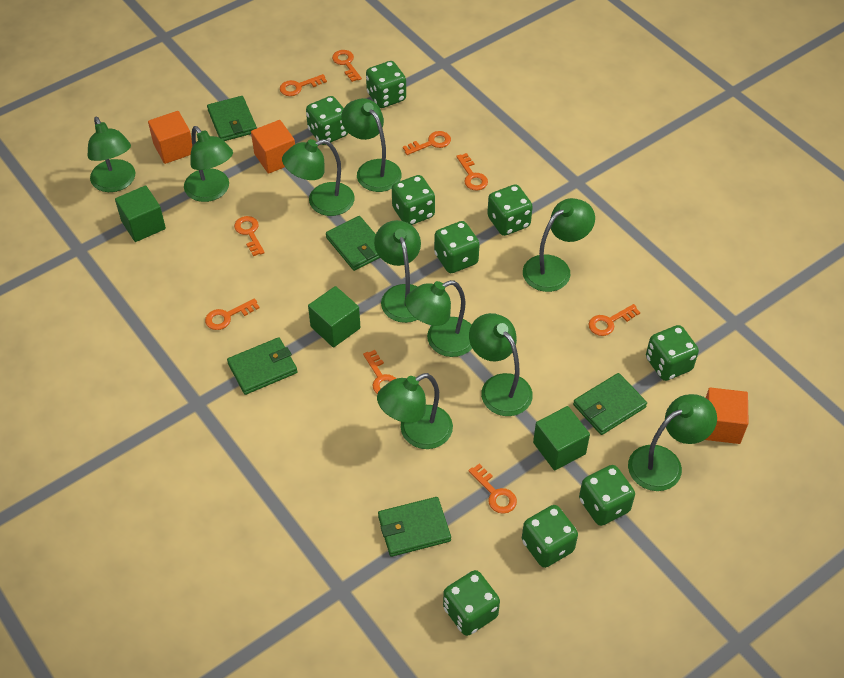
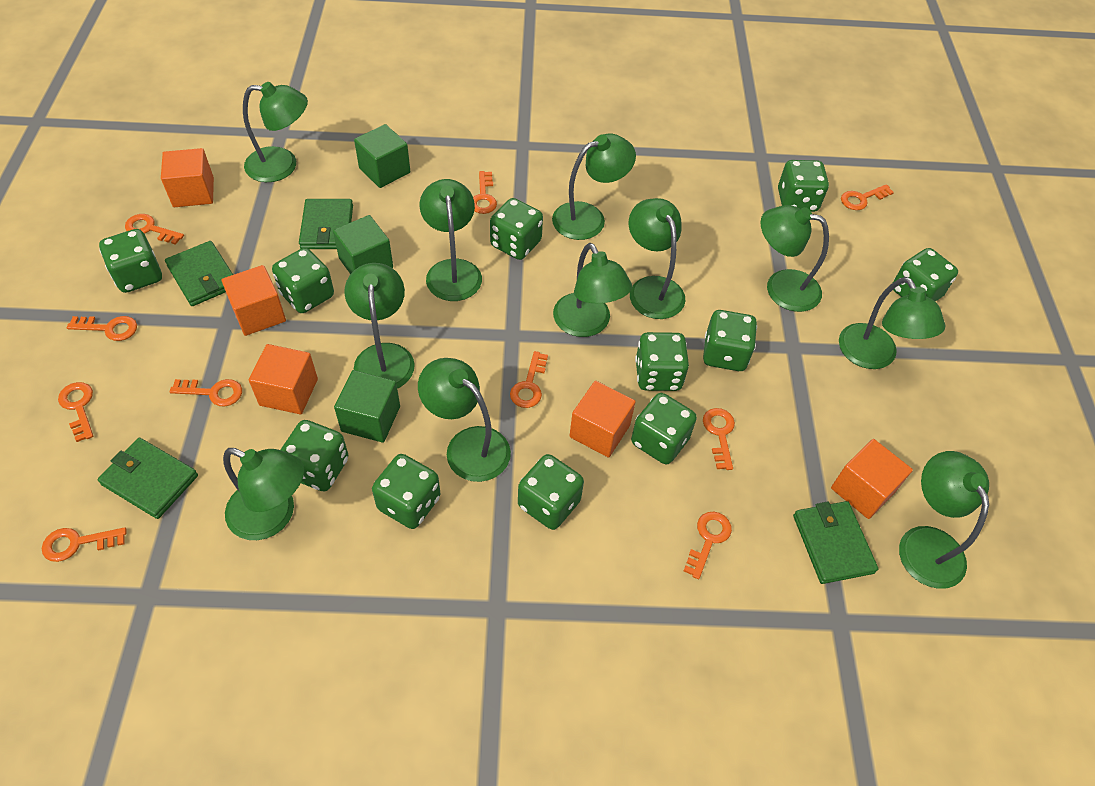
green dice: [306,96,348,145] [366,61,406,108] [392,175,435,225] [434,221,480,273] [443,570,500,636] [487,184,533,236] [522,505,578,568] [579,465,635,526] [646,325,699,381] = 9 -> [99,229,162,293] [272,248,334,313] [281,420,349,492] [372,454,441,529] [490,198,543,260] [518,454,584,530] [631,393,697,464] [635,332,689,391] [703,310,757,371] [778,160,829,212] [893,248,958,302] = 11
green lamp: [88,117,135,192] [184,126,233,202] [282,139,355,216] [341,98,402,192] [374,220,421,323] [377,373,453,449] [405,280,472,357] [469,313,533,416] [523,198,595,292] [628,394,717,491] = 10 -> [223,448,304,540] [243,82,308,182] [344,263,415,389] [418,358,511,482] [420,179,482,301] [552,133,636,240] [553,243,632,337] [629,198,685,319] [760,205,829,312] [839,277,946,369] [899,451,989,589] = 11
green wallet: [207,96,257,141] [227,337,297,395] [326,216,380,271] [378,497,451,557] [573,373,647,435] = 5 -> [98,438,198,519] [165,241,233,306] [299,199,353,249] [793,501,878,584] = 4
orange cube: [148,111,192,164] [251,120,295,174] [705,387,749,444] = 3 -> [161,148,214,207] [221,265,286,336] [249,344,318,414] [570,381,636,458] [831,439,913,519] = 5
orange key: [205,298,260,330] [234,216,265,256] [280,74,327,96] [332,50,362,82] [363,350,396,394] [403,131,451,155] [456,153,488,191] [468,464,517,514] [589,304,640,336] = 9 -> [42,527,126,562] [58,382,94,442] [67,316,137,341] [125,214,184,245] [170,379,242,406] [473,171,497,214] [510,351,548,408] [684,512,732,579] [703,408,735,470] [841,184,894,210] = 10

